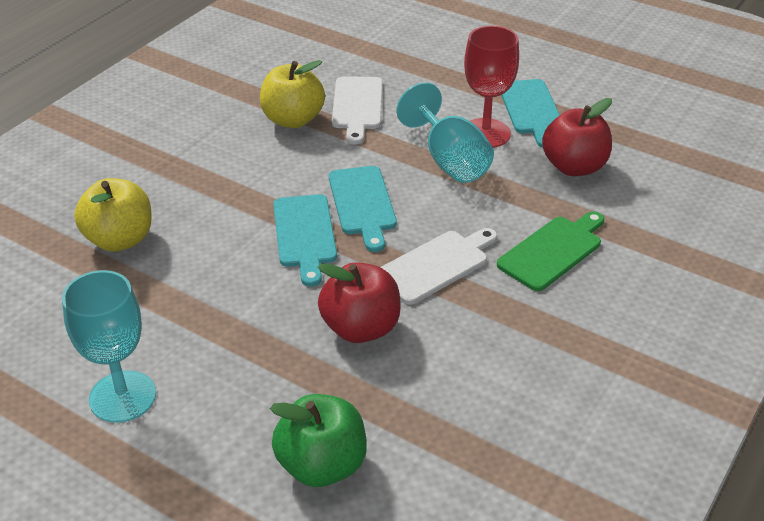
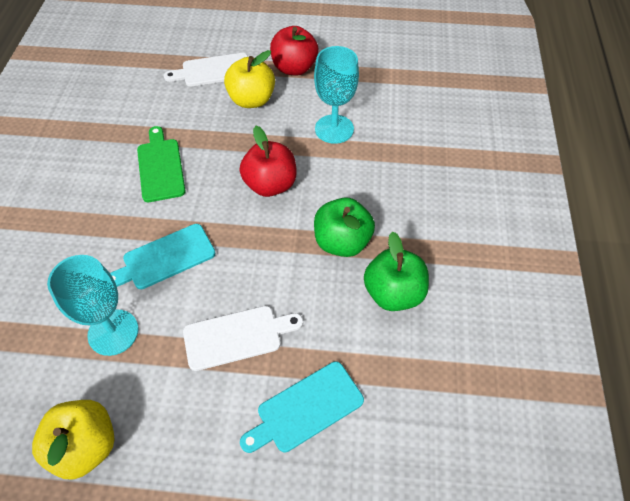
green apple: [270,394,367,487] = 1 -> [314,197,375,257] [364,232,429,311] = 2
red goblet: [464,26,519,148] = 1 -> none = 0
turquoise cutting board: [273,194,337,286] [329,166,397,252] [501,79,560,148] = 3 -> [110,224,215,289] [240,361,364,453] = 2

